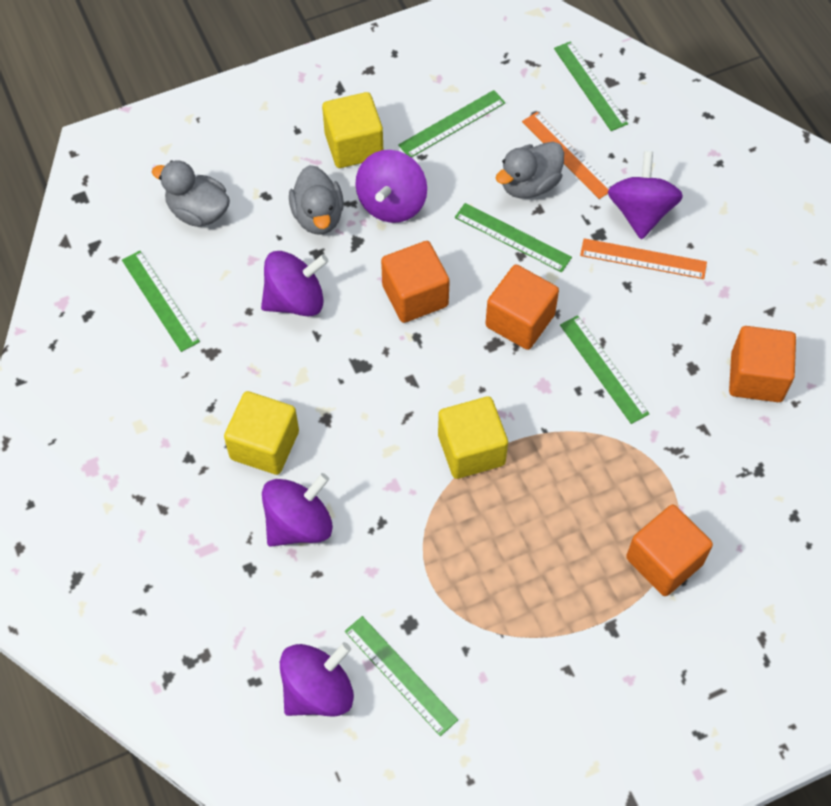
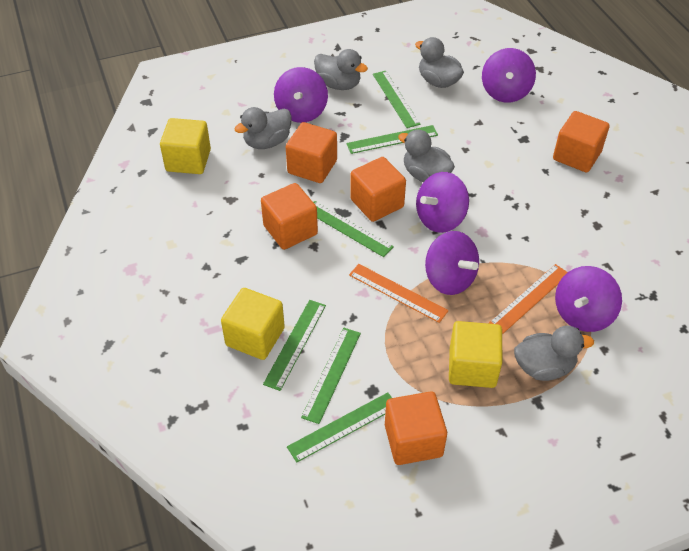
grey duck: [152,160,230,227] [289,165,344,234] [496,142,564,198] = 3 -> [235,107,292,149] [314,49,368,90] [398,129,455,182] [415,37,464,88] [514,326,594,381] = 5
orange cube: [381,241,450,323] [485,265,559,350] [626,505,713,596] [729,326,796,402] = 4 -> [261,183,318,250] [286,122,337,183] [350,157,406,222] [385,391,447,465] [553,111,610,173] = 5

